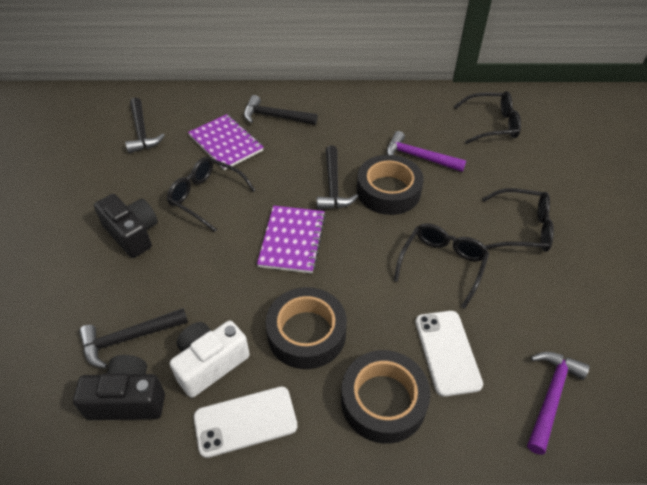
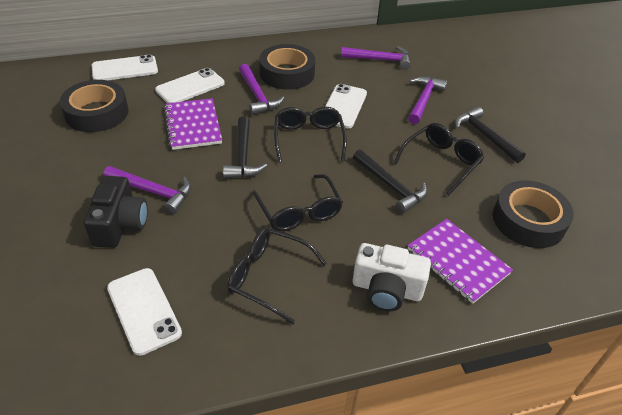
black camera: [73,355,165,420] [94,194,158,258] = 2 -> [84,176,148,248] = 1
black hammer: [79,308,188,369] [125,98,165,153] [244,95,318,125] [316,146,358,210] = 4 -> [223,117,267,178] [353,149,428,214] [455,107,526,163] = 3
purple hammer: [386,131,466,172] [527,352,590,455] = 2 -> [103,166,191,214] [239,64,284,115] [341,46,411,70] [408,76,448,124] = 4
white phone: [194,386,297,458] [415,311,483,397] = 2 -> [91,55,158,80] [107,268,182,356] [155,68,225,103] [325,84,367,129] = 4

